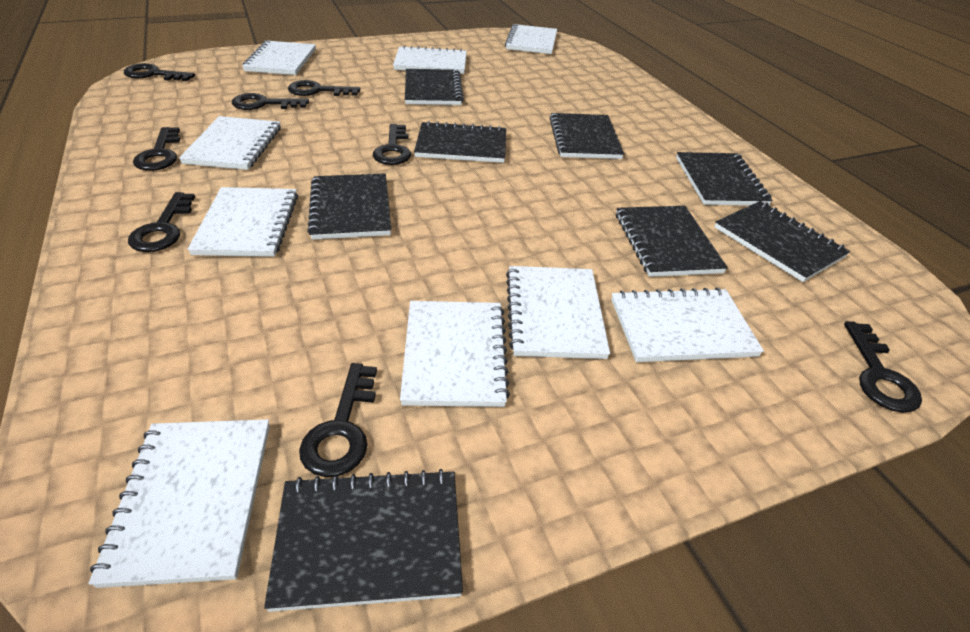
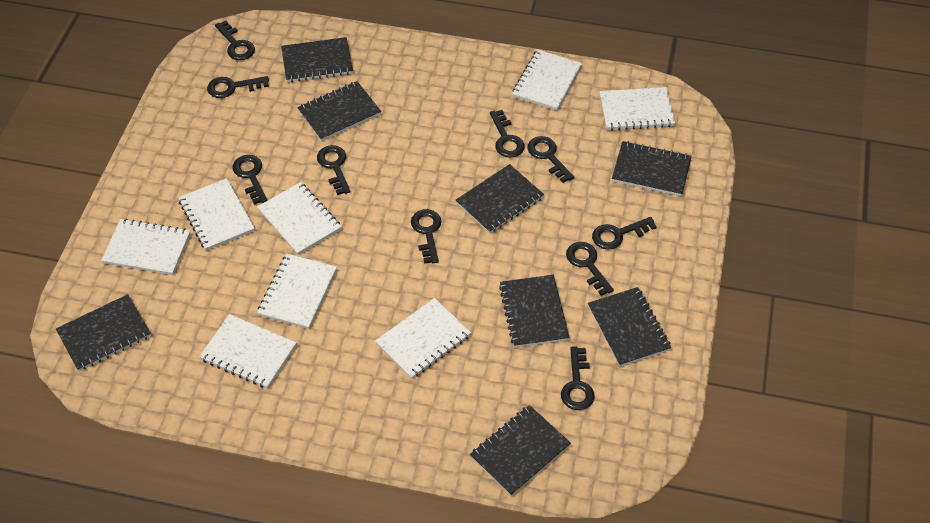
black key: [124,63,195,81] [128,192,195,252] [133,127,180,171] [232,93,309,110] [288,80,360,96] [299,363,377,477] [373,124,411,165] [844,321,922,413] = 8 -> [207,76,269,98] [215,21,255,60] [233,155,267,205] [317,145,350,195] [411,209,442,264] [490,110,525,158] [527,136,574,183] [561,347,595,410] [566,242,614,296] [592,217,657,250] = 10
white notebook: [89,419,270,588] [179,116,281,170] [188,187,298,257] [242,40,316,75] [393,45,467,74] [400,301,510,407] [505,24,557,54] [506,266,610,359] [611,287,764,362] = 9 -> [101,218,190,275] [178,178,255,251] [199,314,296,389] [257,182,342,255] [257,254,337,329] [375,298,471,379] [512,49,582,111] [599,87,675,131] = 8

